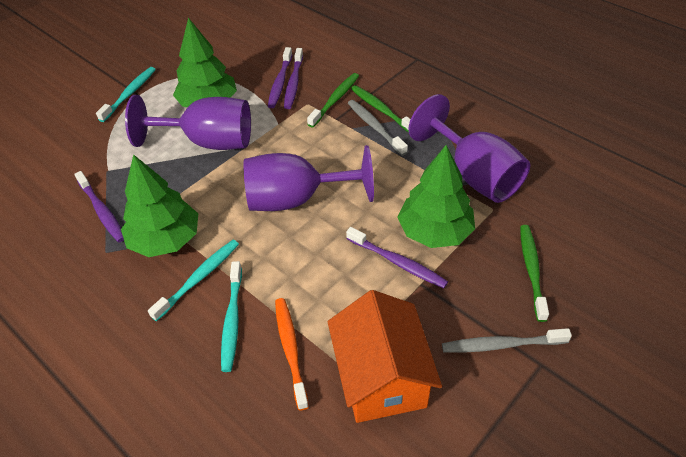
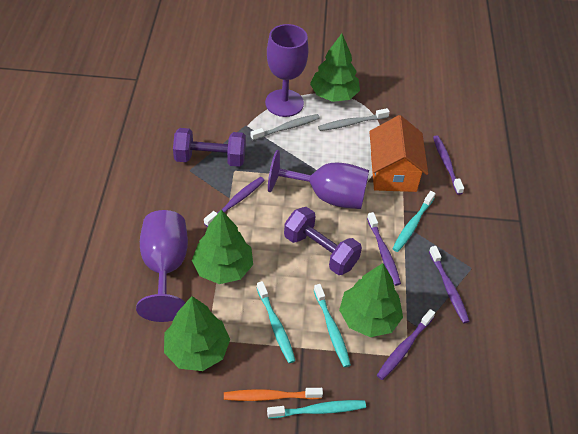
green toothbrush: [307,73,359,128] [351,85,411,133] [520,225,549,322] = 3 -> none = 0
green tree: [121,154,198,257] [173,18,237,107] [397,145,475,248] = 3 -> [164,296,230,371] [192,210,253,284] [310,33,360,102] [339,263,403,337] = 4
purple dumbbell: none = 0 -> [173,128,246,167] [284,207,362,275] = 2
purple toothbrush: [74,171,124,242] [268,47,293,108] [284,48,303,109] [346,227,448,288] = 4 -> [204,177,265,227] [367,212,401,286] [377,309,435,380] [429,246,470,323] [433,135,464,195] = 5
turquoise toothbrush: [96,67,156,122] [148,240,239,321] [221,261,242,372] = 3 -> [257,281,296,363] [267,400,366,418] [314,284,351,367] [392,191,436,252] = 4

